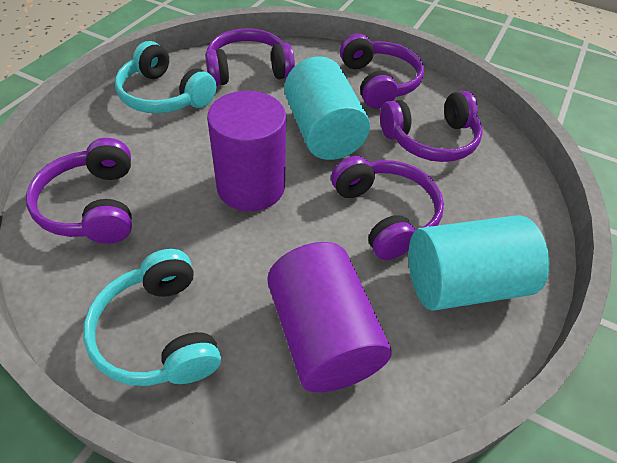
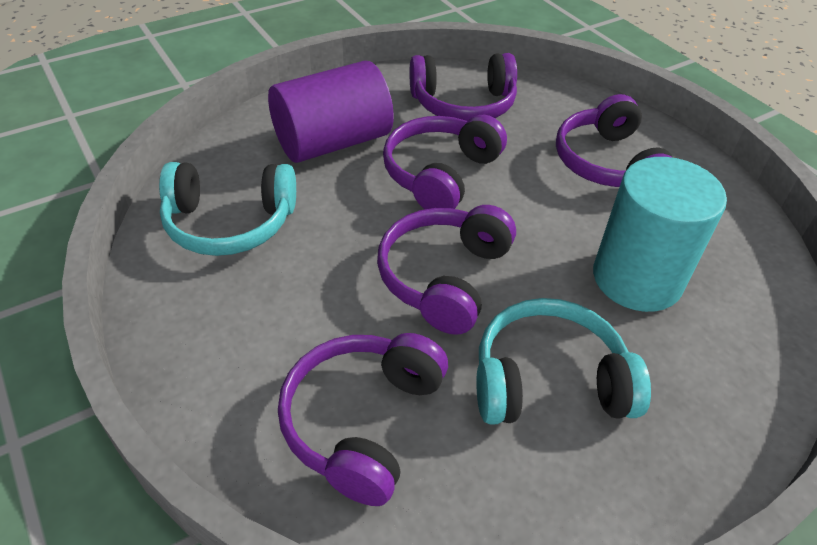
purple cylinder: [207,91,286,211] [268,242,392,392] = 2 -> [268,61,394,163] = 1
turquoise cylinder: [284,56,370,160] [409,215,549,311] = 2 -> [593,157,727,312] = 1

